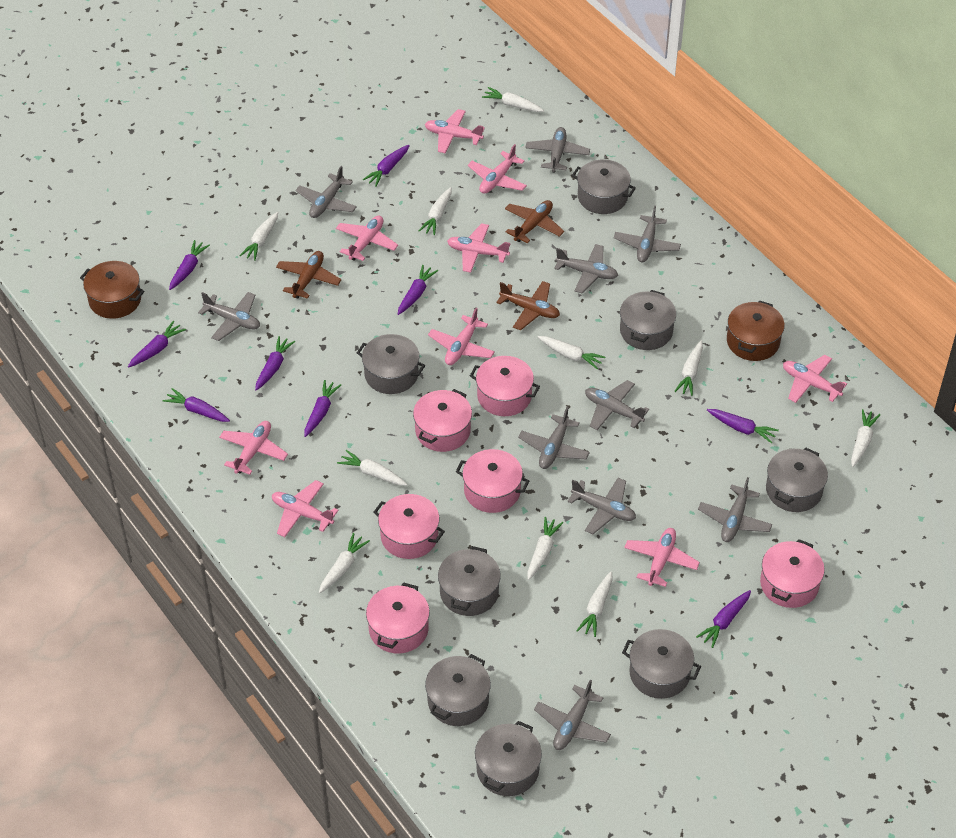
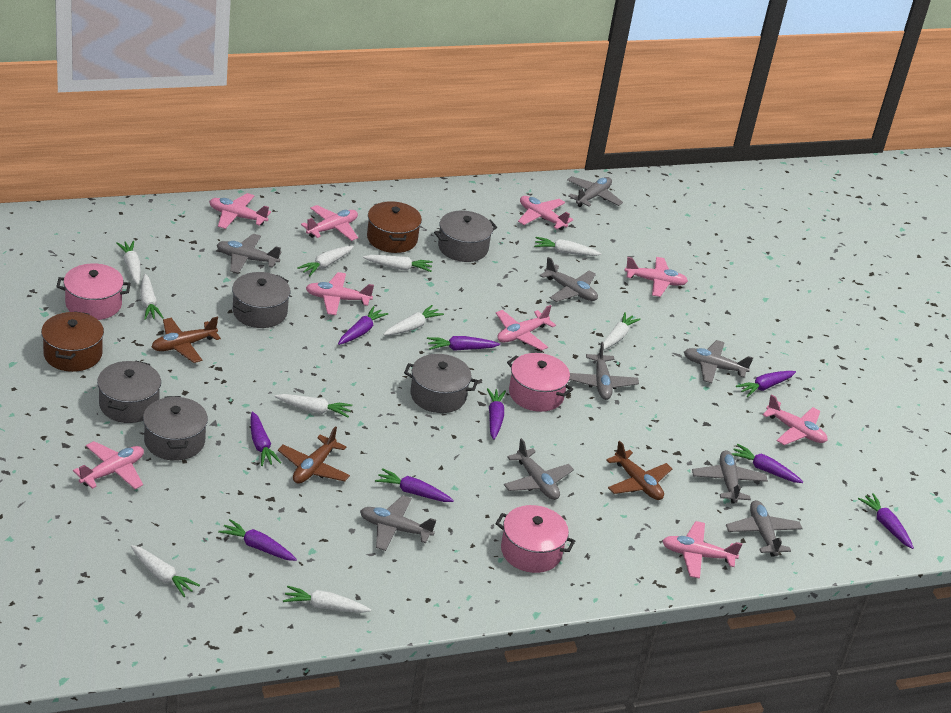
grey plane: [198,292,260,341] [296,166,357,218] [518,407,590,469] [525,127,590,173] [534,680,611,750] [554,244,618,294] [567,478,636,534] [585,380,649,430] [614,206,681,262] [698,477,772,542] = 10 -> [217,234,281,274] [360,495,436,551] [504,438,574,500] [540,257,598,302] [567,176,623,207] [570,342,639,400] [684,340,753,383] [692,450,768,504] [726,500,803,557] = 9
grey pot: [357,334,425,394] [425,654,491,726] [438,546,501,616] [475,721,542,796] [572,160,636,214] [620,290,676,350] [622,629,701,699] [766,448,828,512] = 8 -> [97,361,161,423] [143,396,208,461] [232,272,291,328] [404,354,478,413] [434,211,497,262] = 5
pink pot: [366,582,430,654] [373,494,445,559] [413,389,472,452] [456,449,529,513] [470,356,540,416] [760,539,825,608] = 6 -> [56,263,131,320] [495,505,575,573] [507,353,573,412] = 3

